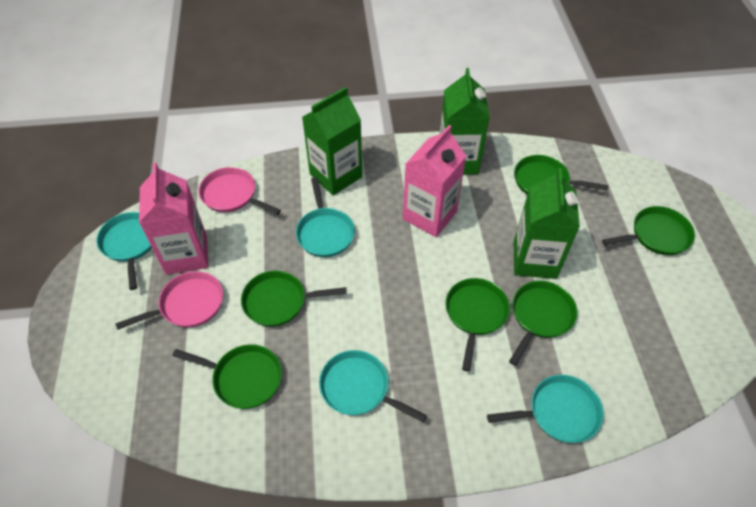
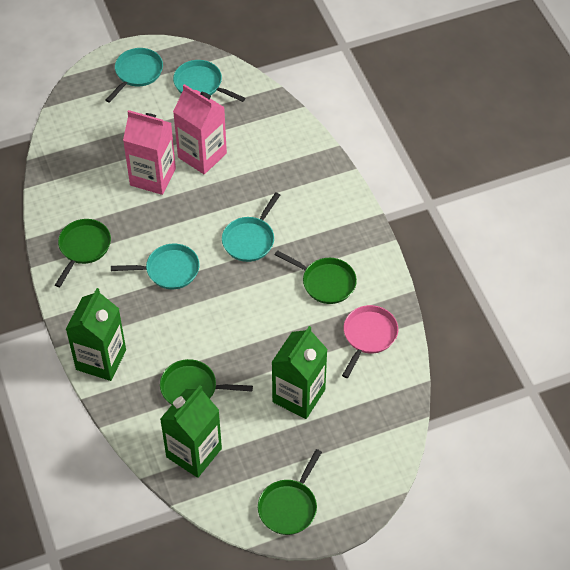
green pan: [172,344,282,409] [241,271,347,327] [445,278,510,371] [509,281,578,366] [514,155,609,195] [602,206,695,255] = 6 -> [55,219,111,287] [160,359,253,405] [258,449,322,535] [275,250,357,304] = 4
pink pan: [116,271,223,330] [199,167,281,215] = 2 -> [342,305,398,378] = 1

